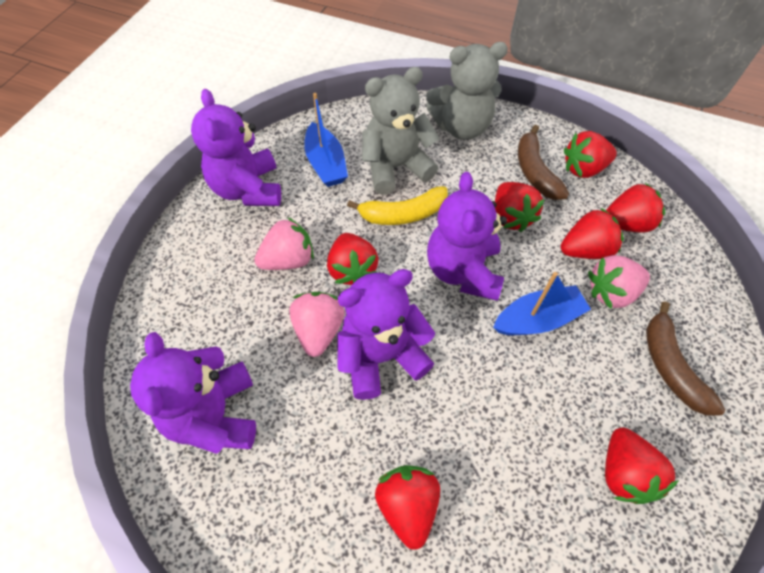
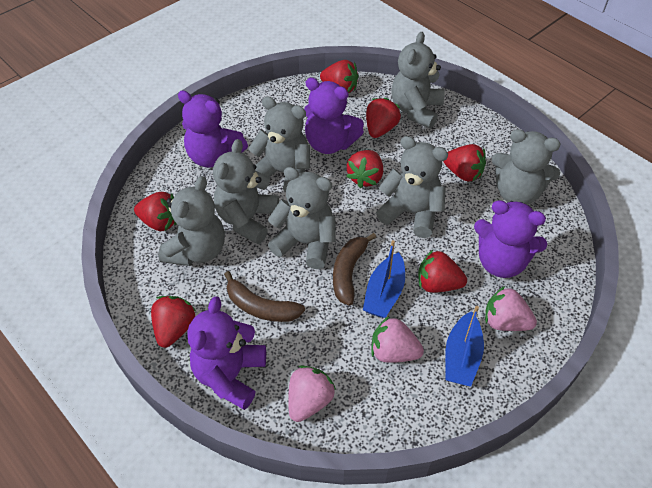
grey teddy bear: [362,67,439,195] [426,42,508,140] = 2 -> [158,176,225,266] [213,139,279,244] [248,96,310,193] [268,167,336,269] [376,136,448,238] [391,32,444,129] [492,129,561,205] = 7
yellow banana: [347,186,448,225] = 1 -> none = 0

